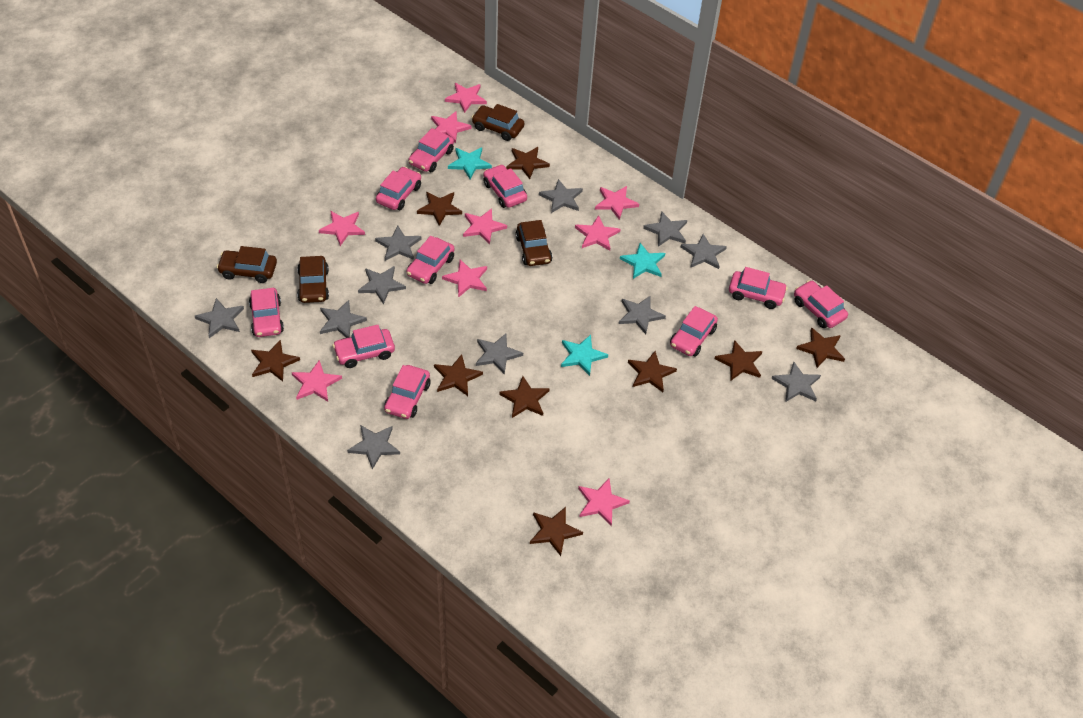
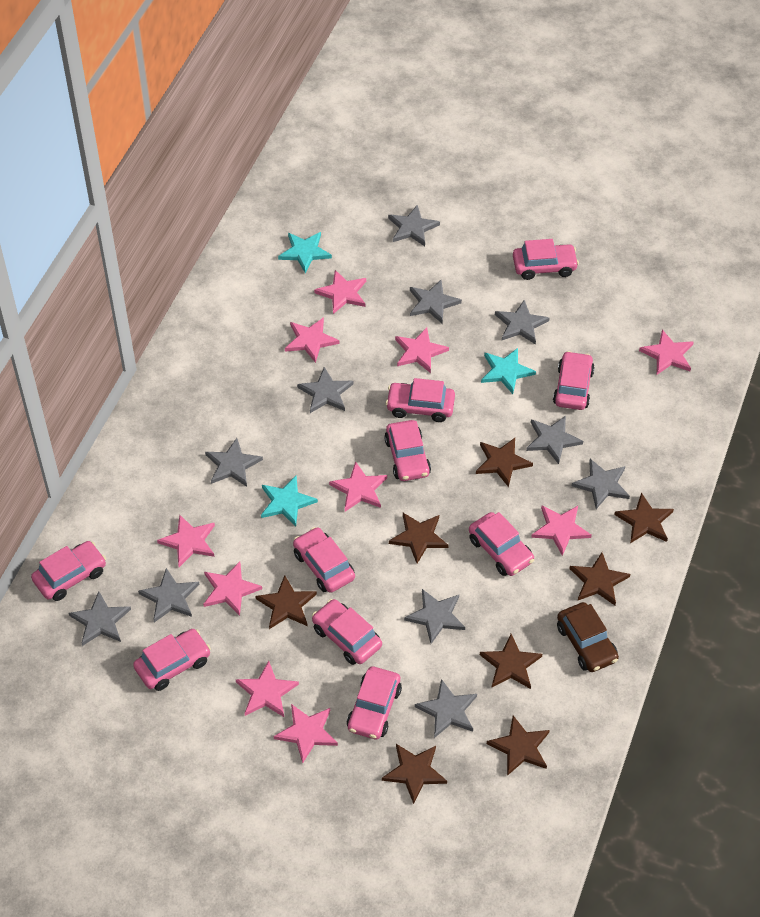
brown car: [217,246,277,283] [297,256,329,303] [472,104,524,141] [515,220,552,266] = 4 -> [557,602,619,672] = 1
brown star: [251,340,300,382] [417,192,462,226] [434,354,483,396] [499,376,550,418] [506,147,550,179] [530,507,583,556] [628,351,677,392] [715,340,762,380] [796,327,845,368] = 9 -> [255,575,317,629] [382,744,447,804] [389,513,449,563] [476,438,533,487] [480,634,542,689] [487,716,550,776] [569,552,630,605] [614,493,674,543] = 8
pink star: [291,360,342,402] [319,211,365,246] [431,111,472,143] [442,259,487,298] [445,83,487,113] [463,208,507,244] [575,215,620,251] [578,478,630,526] [595,186,639,220] = 9 -> [157,515,215,567] [203,562,262,616] [235,661,299,717] [274,704,338,763] [285,317,340,363] [314,270,366,314] [329,461,387,511] [395,327,449,373] [531,506,592,556] [639,330,694,375] = 10

